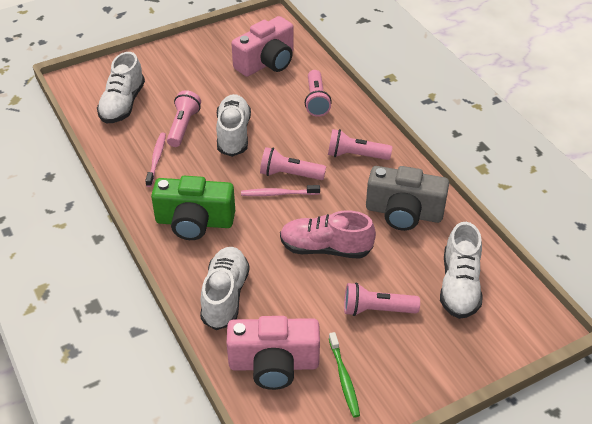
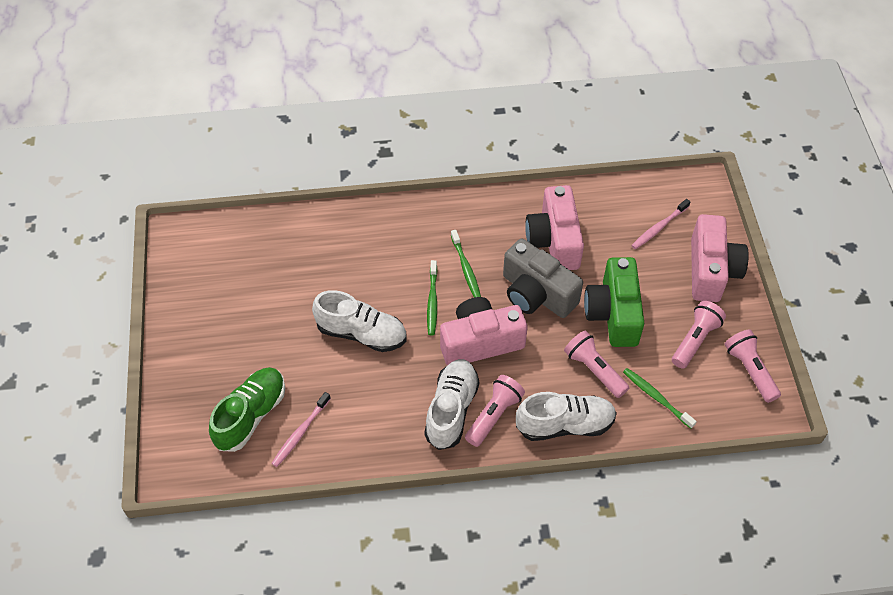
green shoe: none = 0 -> [209,367,285,452] = 1
green toothbrush: [329,332,360,418] = 1 -> [427,260,437,335] [451,230,481,297] [623,368,697,429] = 3
pink camera: [227,316,320,390] [231,16,294,77] = 2 -> [440,297,528,365] [525,185,584,270] [691,214,749,302] = 3
pink flashlight: [167,90,201,147] [260,147,326,180] [305,70,332,117] [328,129,392,160] [344,282,420,316] = 5 -> [465,375,525,447] [564,331,629,398] [672,301,726,369] [725,329,781,403] = 4
pink shoe: [280,210,376,259] = 1 -> none = 0
white shoe: [97,52,145,124] [200,247,250,330] [216,94,251,157] [440,222,483,319] = 4 -> [312,290,406,352] [424,359,479,450] [516,392,617,441] = 3

